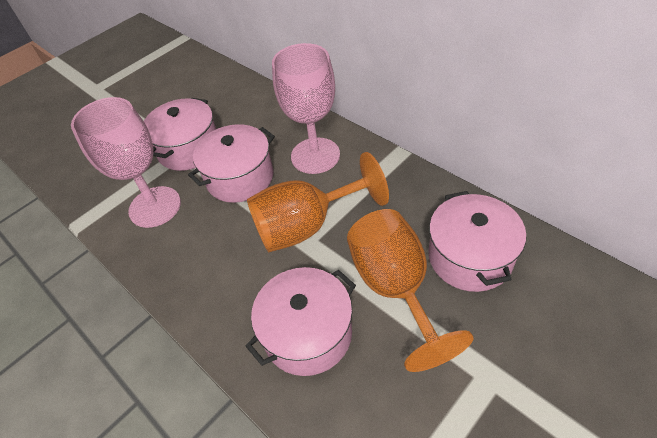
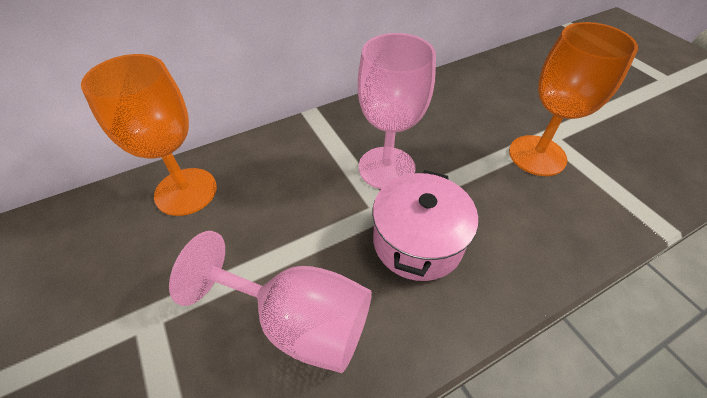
pink pot: [144,98,216,171] [188,124,275,203] [245,267,356,376] [429,191,526,292] = 4 -> [373,170,478,281] = 1

